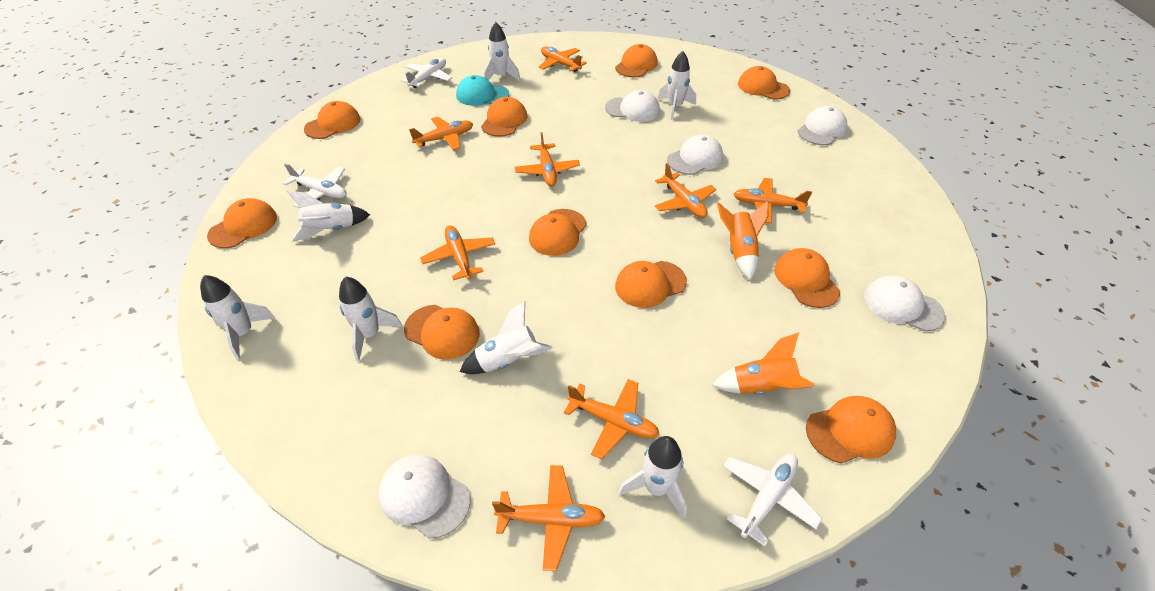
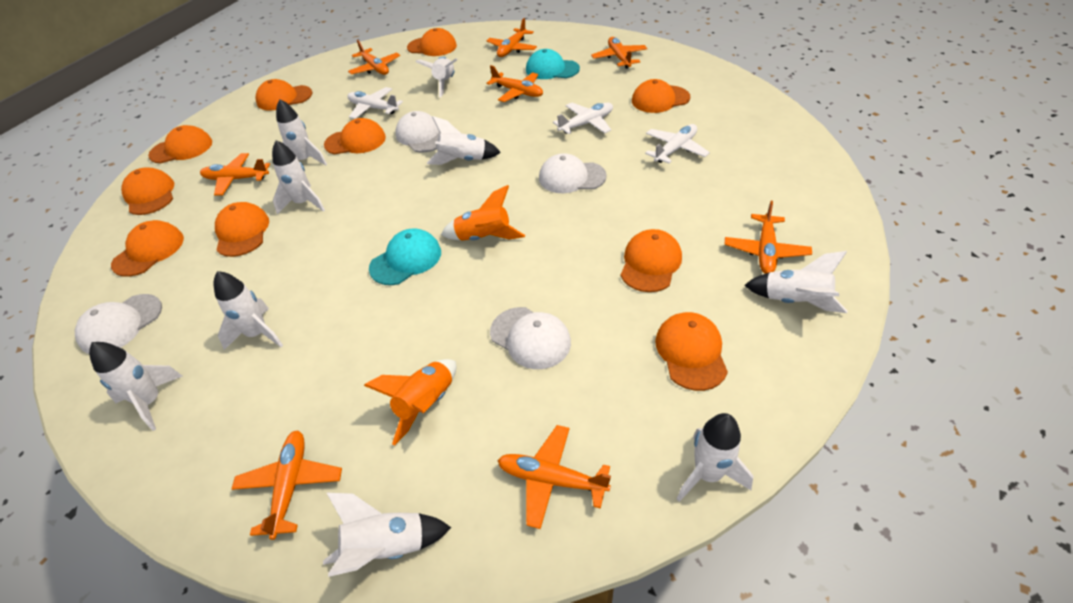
turquoise cap: [456,75,509,106] = 1 -> [369,228,441,285] [526,49,580,79] = 2
white cap: [378,454,470,538] [605,90,660,122] [667,135,723,175] [798,106,847,145] [864,275,945,331] = 5 -> [75,294,162,354] [395,111,440,152] [490,307,571,369] [539,153,607,193] = 4
white rocket: [200,275,275,360] [287,191,370,241] [339,277,403,361] [460,301,553,374] [483,22,521,81] [618,436,687,519] [658,51,696,120] = 7 -> [89,342,183,431] [214,271,283,350] [272,140,325,214] [276,99,327,165] [323,493,451,577] [416,57,458,97] [427,116,501,165] [677,413,753,502] [744,251,847,313] = 9

